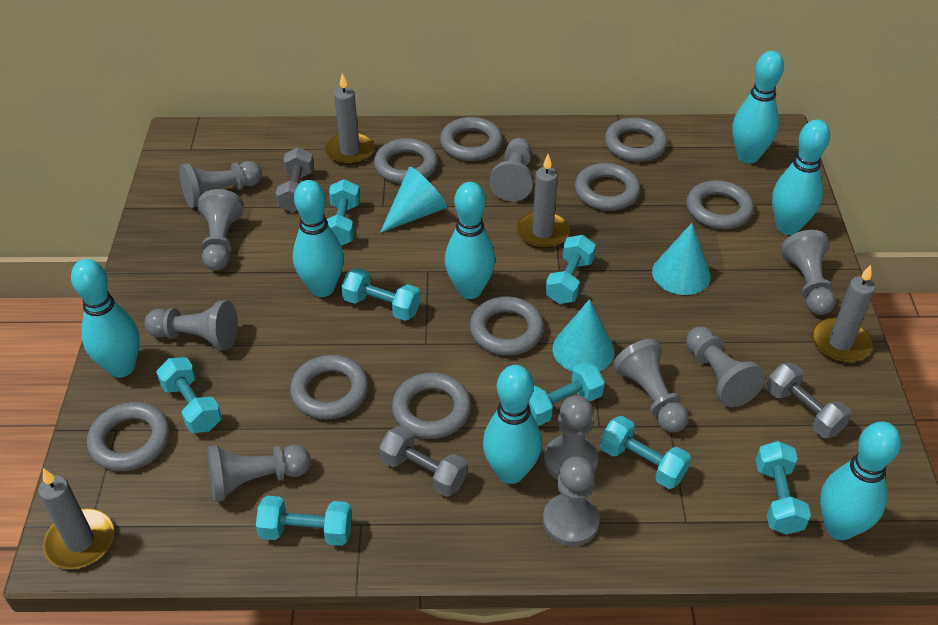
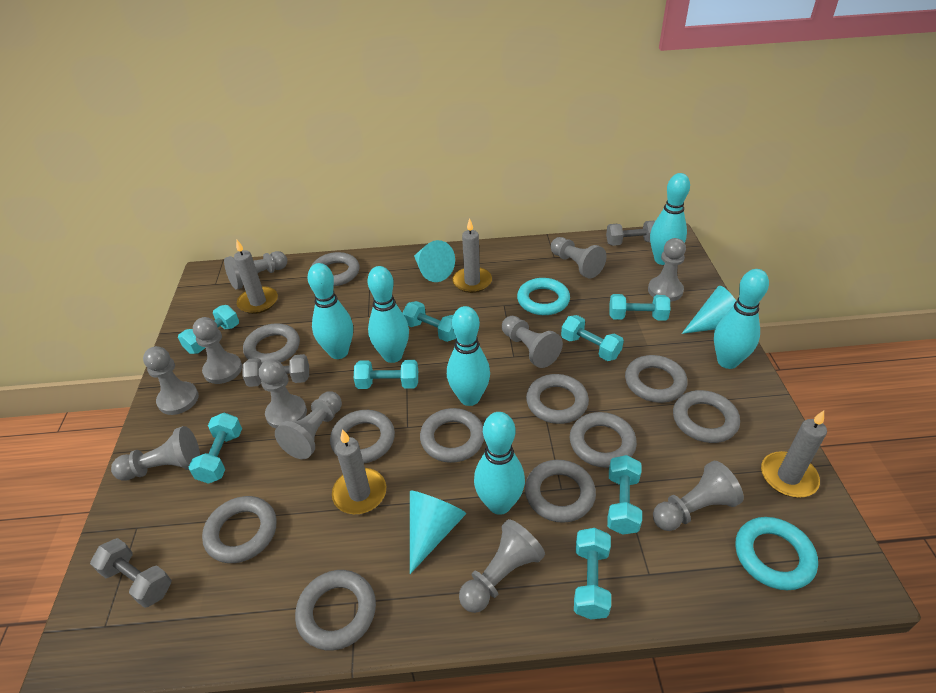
grey pawn: [145,300,238,350] [179,161,262,208] [198,189,244,270] [207,445,311,502] [489,138,533,202] [543,456,600,546] [544,395,598,480] [613,339,689,433] [686,326,766,407] [781,230,835,315] = 10 -> [111,426,200,481] [143,346,199,415] [193,317,242,384] [224,251,287,290] [259,359,307,429] [275,391,342,459] [459,519,545,613] [502,316,563,368] [551,237,606,278] [648,238,686,302] [653,461,744,531] = 11
grey ring: [87,402,170,471] [290,355,369,420] [374,138,438,184] [392,372,471,439] [440,117,503,161] [470,296,544,355] [575,163,640,211] [605,118,668,162] [686,180,754,229] = 9 -> [202,496,277,563] [243,323,300,363] [295,570,376,651] [311,252,359,286] [330,410,395,463] [420,408,484,463] [525,460,596,523] [526,374,589,424] [570,412,637,468] [625,355,688,403] [673,390,740,443] = 11
turquoise bowling pin: [71,259,140,377] [293,180,344,297] [445,182,495,299] [483,365,542,484] [732,51,784,164] [772,119,830,235] [820,421,901,540] = 7 -> [308,263,353,359] [367,266,409,363] [447,306,490,406] [474,412,525,515] [650,173,690,265] [714,269,769,369] = 6
turquoise ring: none = 0 -> [517,278,570,315] [735,517,818,590] = 2

